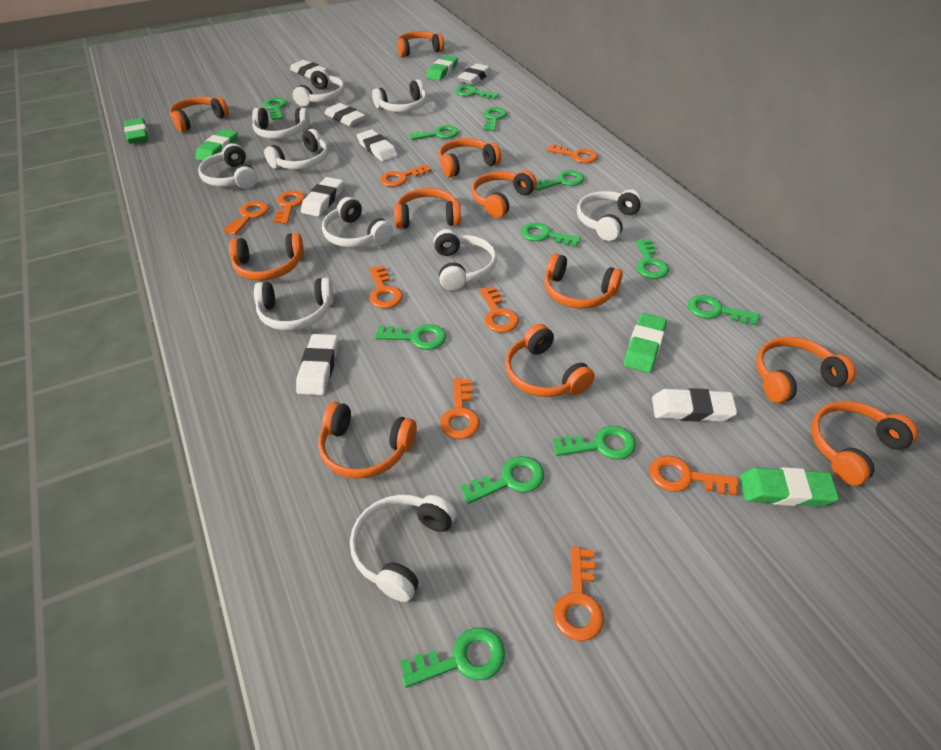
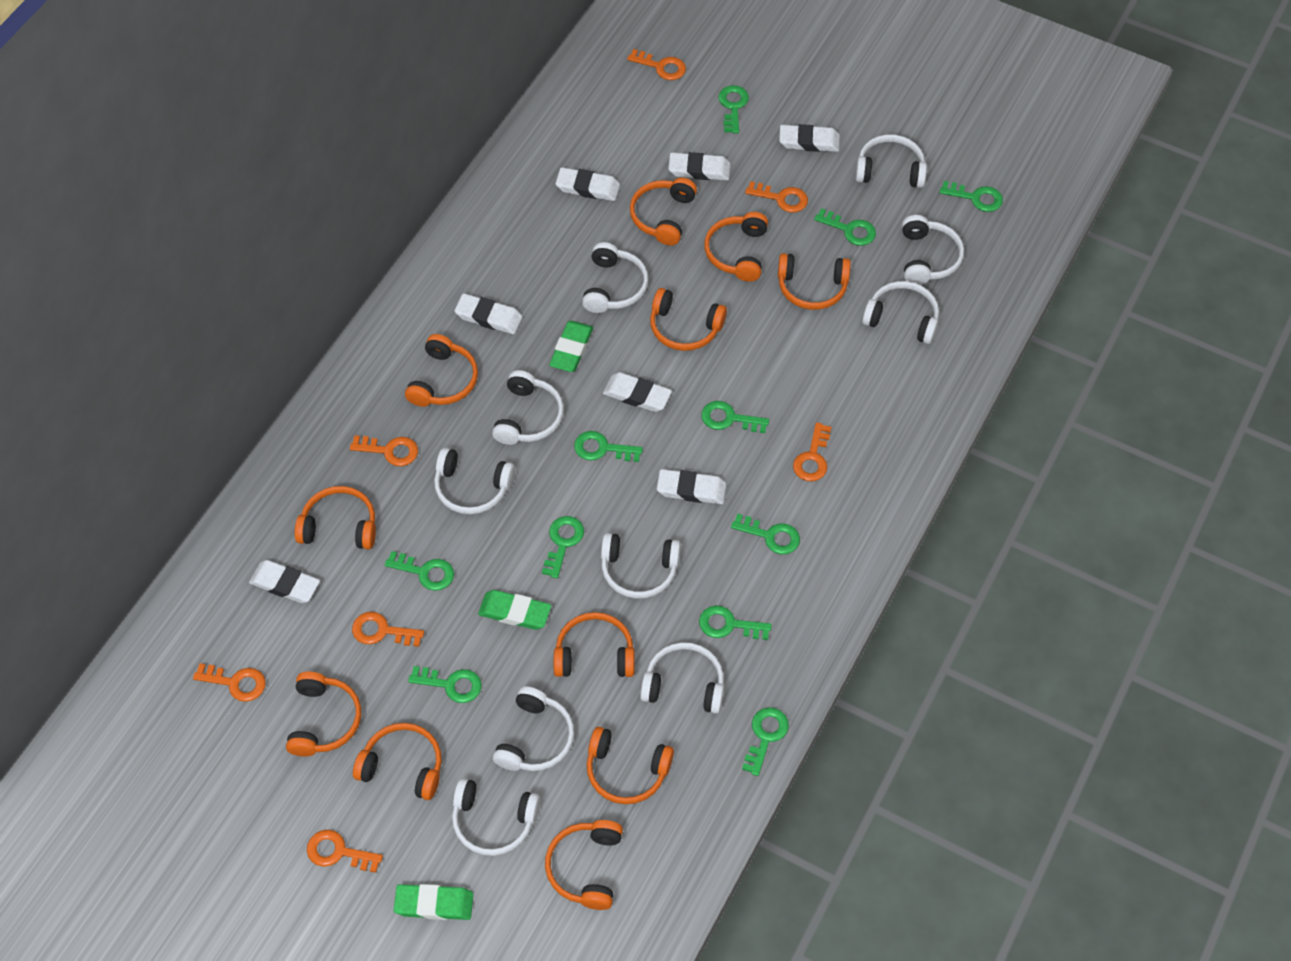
green eraser: [124,118,148,144] [195,129,238,161] [426,55,458,80] [624,313,667,373] [739,467,839,506] = 5 -> [394,884,473,920] [478,590,551,630] [549,321,593,372] = 3
green key: [263,97,287,120] [375,324,446,350] [400,628,505,688] [409,125,459,140] [455,85,499,100] [460,456,544,504] [483,107,507,131] [521,223,581,247] [535,170,584,191] [553,426,636,460] [636,239,669,279] [688,295,760,326] = 12 -> [385,551,454,591] [408,666,481,703] [542,516,584,578] [574,431,643,462] [699,606,772,640] [701,401,769,433] [718,85,749,133] [731,514,800,554] [742,707,789,776] [814,208,876,246] [940,181,1003,212] = 11
orange key: [223,201,269,235] [274,191,305,224] [369,266,403,309] [380,164,431,187] [440,378,480,439] [480,286,519,333] [547,144,598,163] [554,546,604,641] [649,456,739,496] = 9 -> [193,663,266,702] [307,830,383,873] [350,435,418,466] [352,612,424,647] [627,49,686,80] [745,181,808,213] [793,422,831,481] = 7

